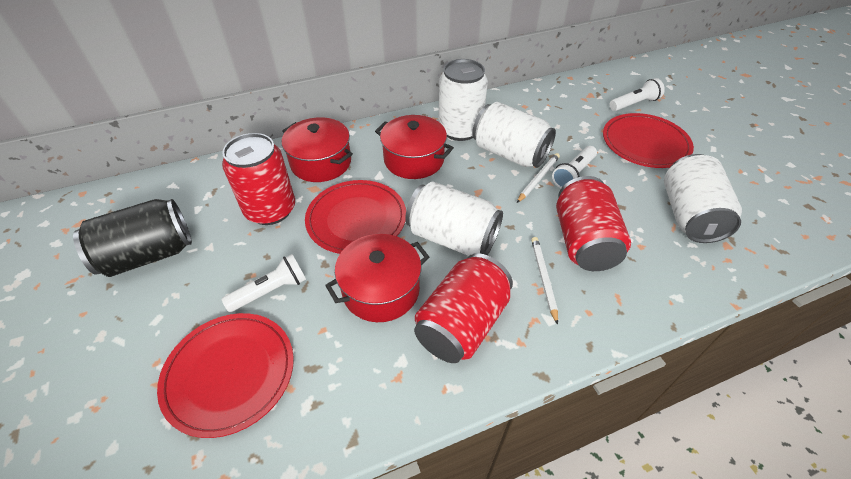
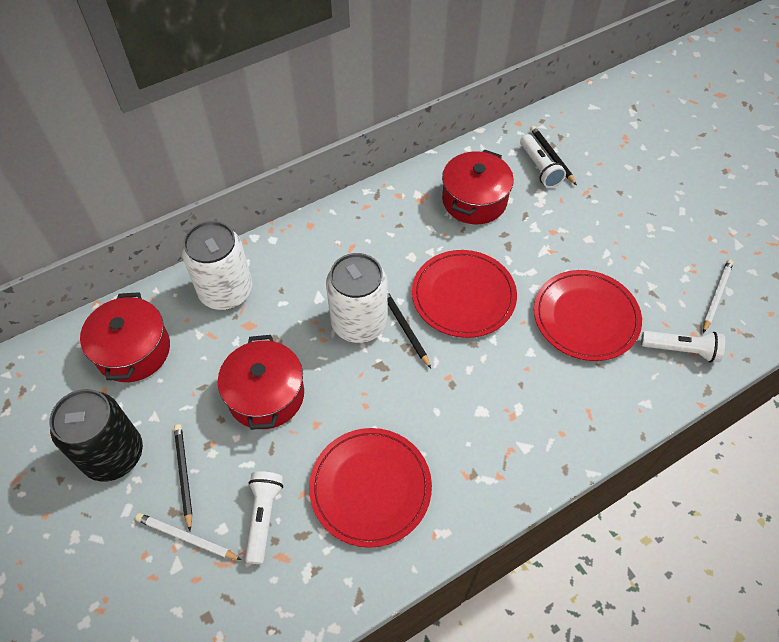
black pencil: none = 0 -> [174,424,193,531] [388,292,431,368] [530,126,577,185] = 3
red can: [222,133,295,225] [414,253,513,363] [556,176,631,271] = 3 -> none = 0
white can: [405,182,503,256] [438,59,488,141] [472,102,556,168] [664,154,742,243] = 4 -> [182,221,253,310] [326,253,388,343] = 2

